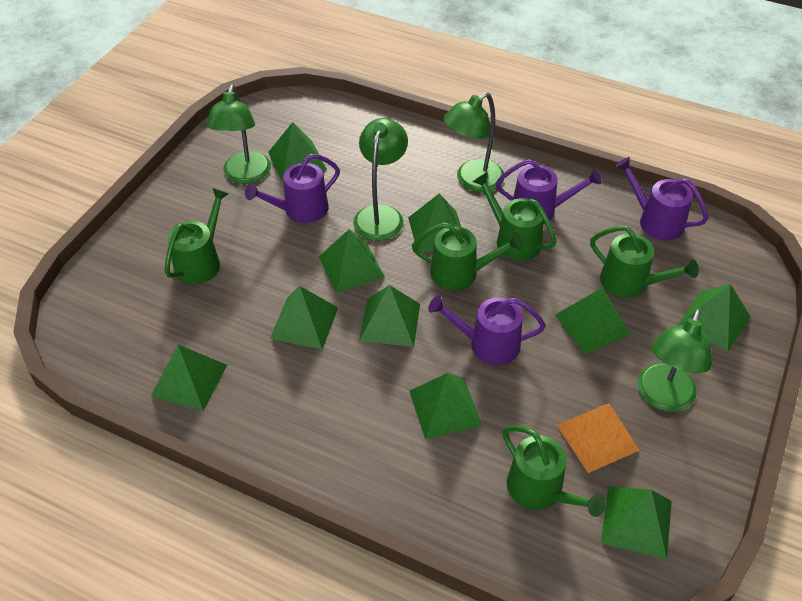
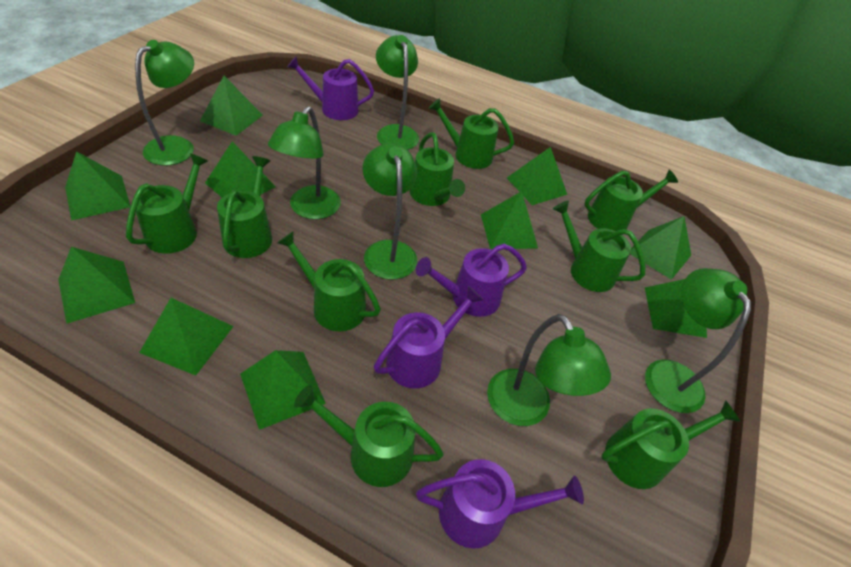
green lamp: [206,85,271,184] [353,118,408,241] [443,92,504,192] [637,309,712,412] = 4 -> [135,40,194,166] [268,106,341,219] [363,143,417,279] [376,35,419,150] [487,314,611,426] [645,268,751,413] = 6
green watering can: [165,188,228,284] [412,222,523,290] [473,173,557,261] [502,426,606,517] [590,226,699,298] = 5 -> [126,153,208,254] [217,156,272,258] [277,231,381,332] [294,385,444,487] [409,132,465,206] [429,98,514,169] [553,201,645,292] [584,170,678,231] [601,400,741,489] = 9
orange pyramid: [557,403,640,473] = 1 -> none = 0

